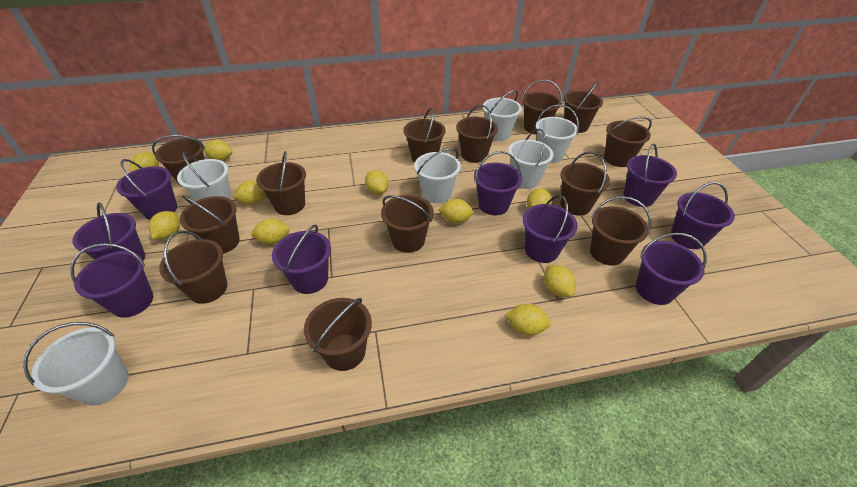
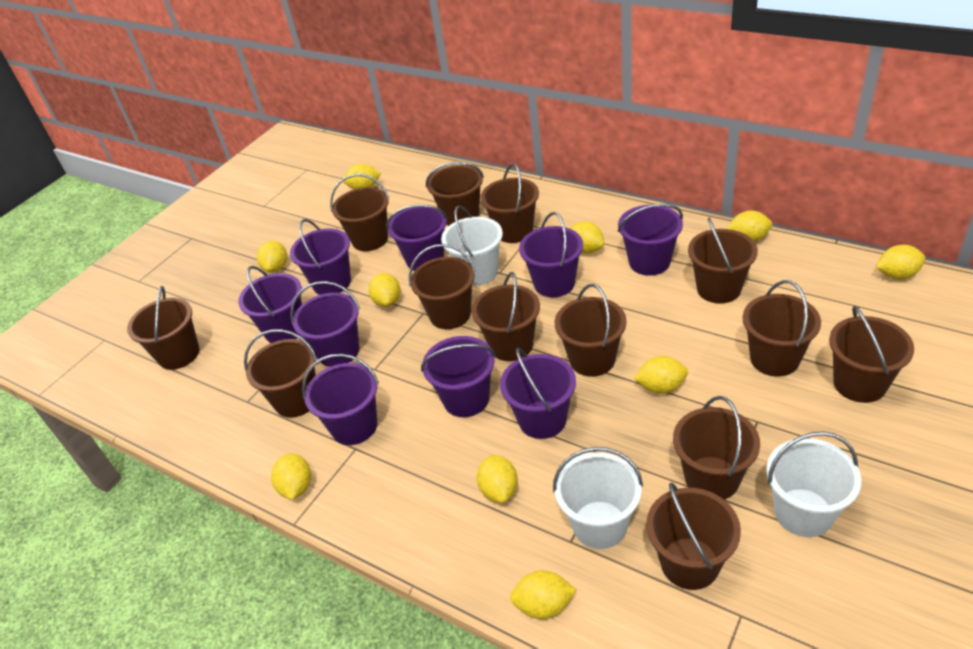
white bucket: [23,322,129,406] [177,152,232,201] [414,148,461,203] [482,90,522,141] [508,129,554,189] [536,104,579,163] = 6 -> [441,205,503,286] [553,447,643,549] [766,431,861,537] = 3

